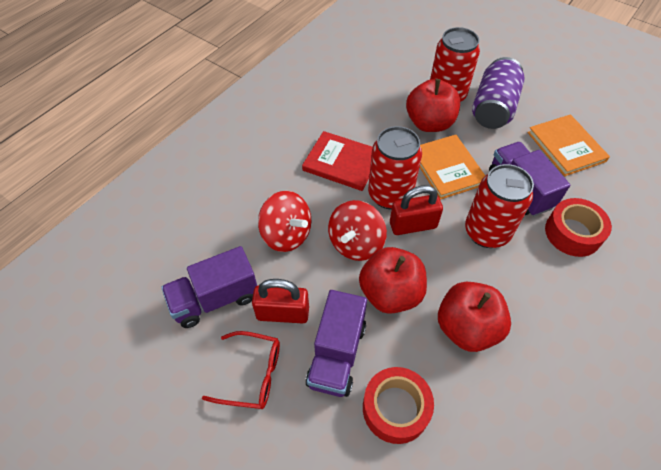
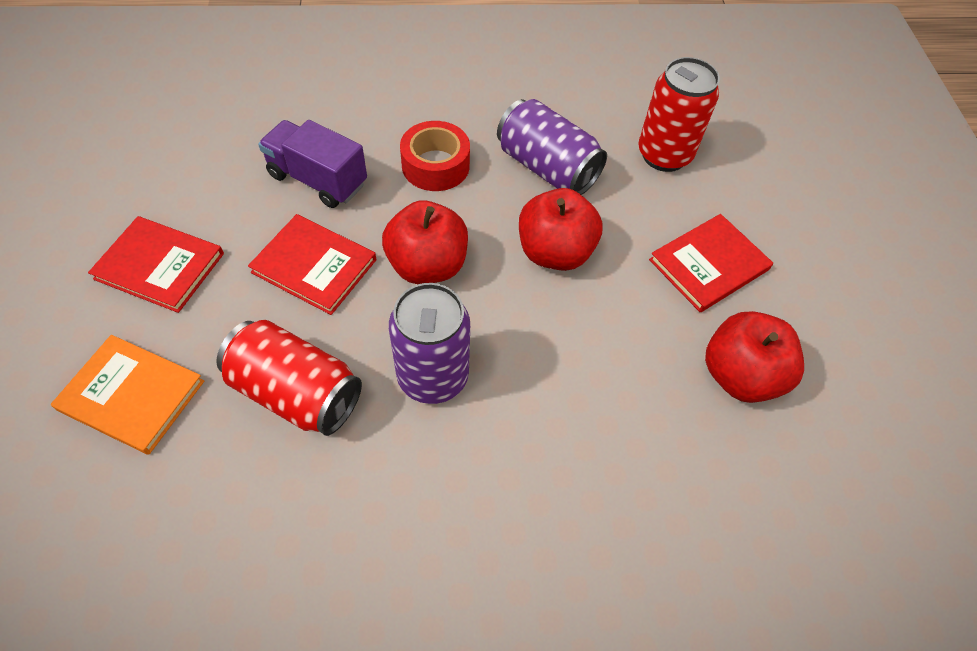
orange book: [420,135,485,200] [528,114,610,176] = 2 -> [51,335,204,455] = 1
purple can: [472,57,525,129] = 1 -> [389,283,470,404] [497,99,607,195] = 2
purple truck: [161,246,257,328] [305,290,367,397] [489,142,570,216] = 3 -> [258,120,367,208] = 1
red book: [302,131,373,191] = 1 -> [88,216,224,313] [248,214,376,315] [649,214,773,313] = 3
red can: [368,126,422,209] [430,27,480,102] [465,164,534,248] = 3 -> [216,320,362,436] [638,57,720,172] = 2
red glasses: [202,331,280,409] = 1 -> none = 0
red padlock: [252,279,309,323] [390,185,443,235] = 2 -> none = 0
red spinning top: [258,191,311,252] [328,200,387,261] = 2 -> none = 0
red tape: [363,367,434,444] [545,198,612,257] = 2 -> [400,121,470,191] = 1

